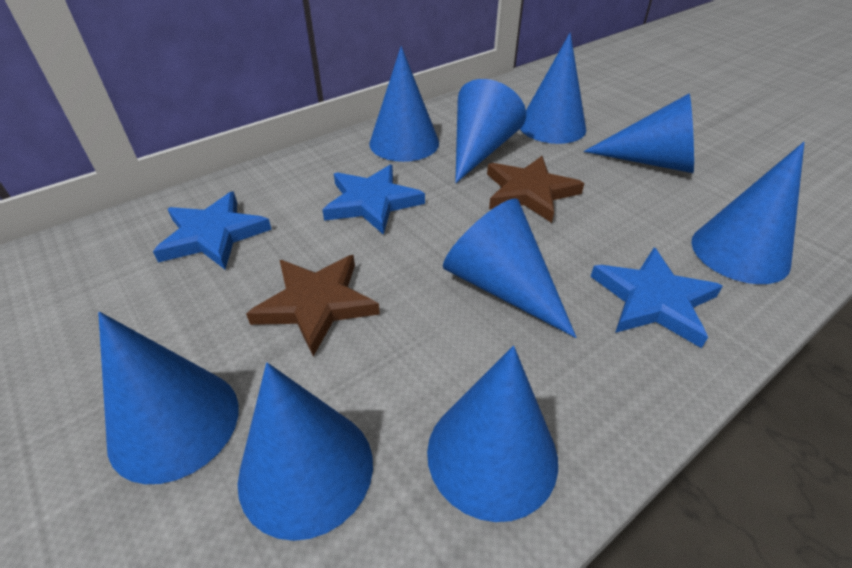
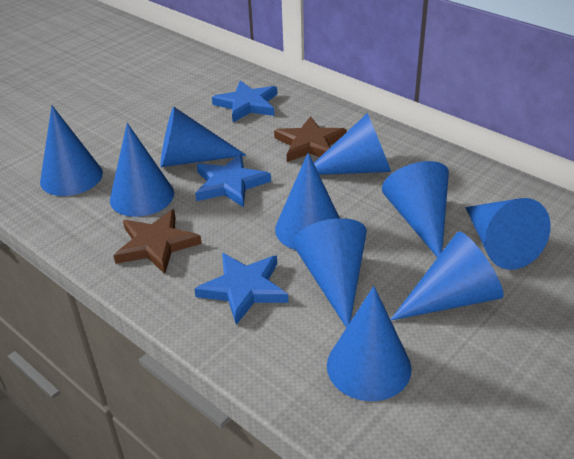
blue cone: [98,312,239,484] [238,363,373,541] [370,46,439,162] [427,346,558,522] [443,198,576,338] [455,79,526,183] [520,32,586,144] [584,93,694,173] [691,142,805,284] = 9 -> [40,106,103,196] [110,123,174,217] [160,107,246,167] [275,153,340,250] [293,218,367,328] [314,113,391,175] [327,286,411,401] [382,161,449,258] [390,231,504,320] [465,198,550,270] = 10

